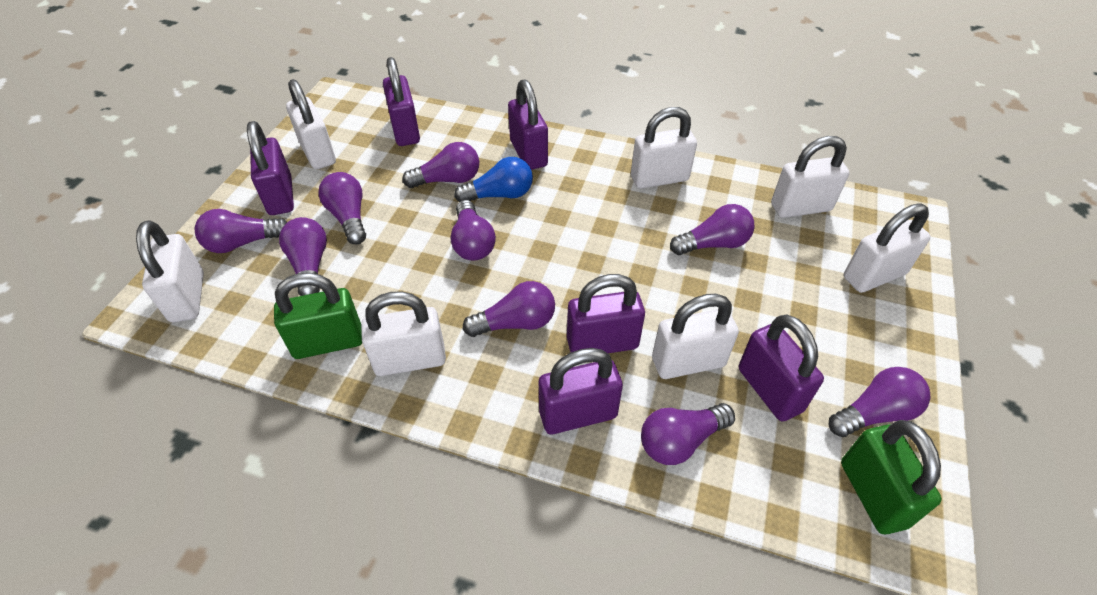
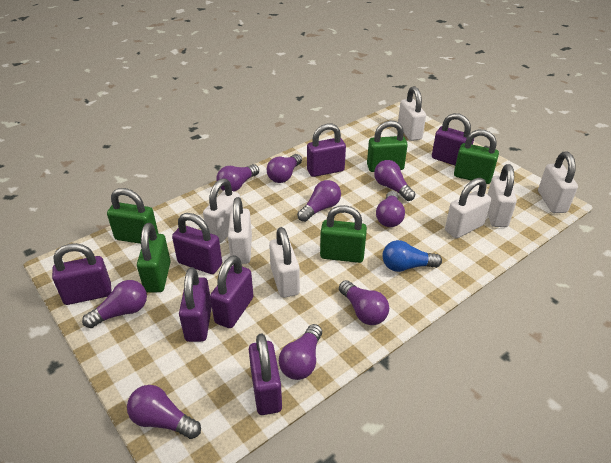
green padlock: [274,273,362,359] [841,420,942,534] = 2 -> [107,188,158,244] [137,223,171,292] [320,205,367,263] [367,120,408,172] [454,130,499,184] = 5
purple padlock: [247,121,294,215] [383,57,420,146] [508,79,548,170] [539,348,623,434] [567,274,645,353] [739,314,824,422] = 6 -> [52,243,111,305] [172,213,222,274] [179,267,212,342] [210,255,253,328] [249,334,282,415] [307,124,346,177] [432,113,474,165] = 7

